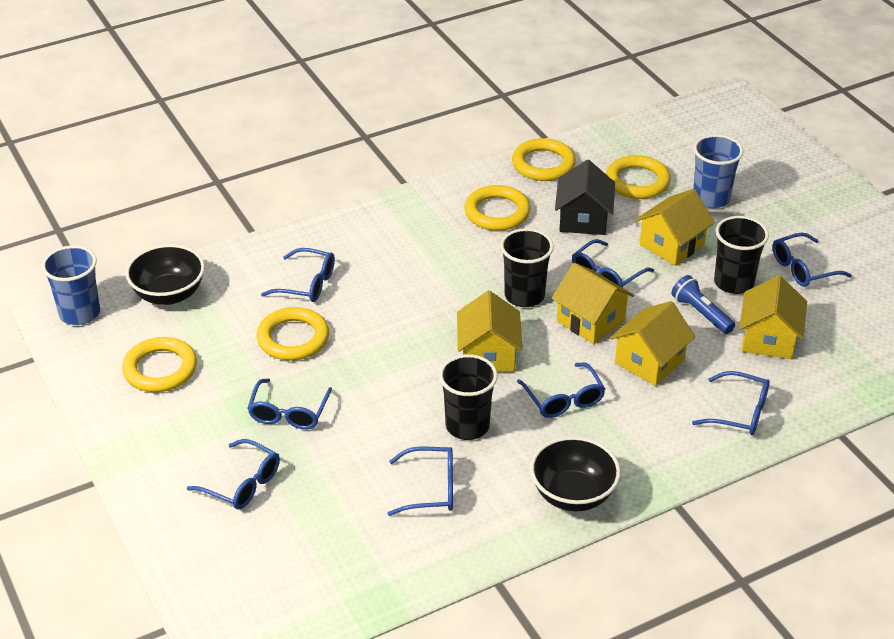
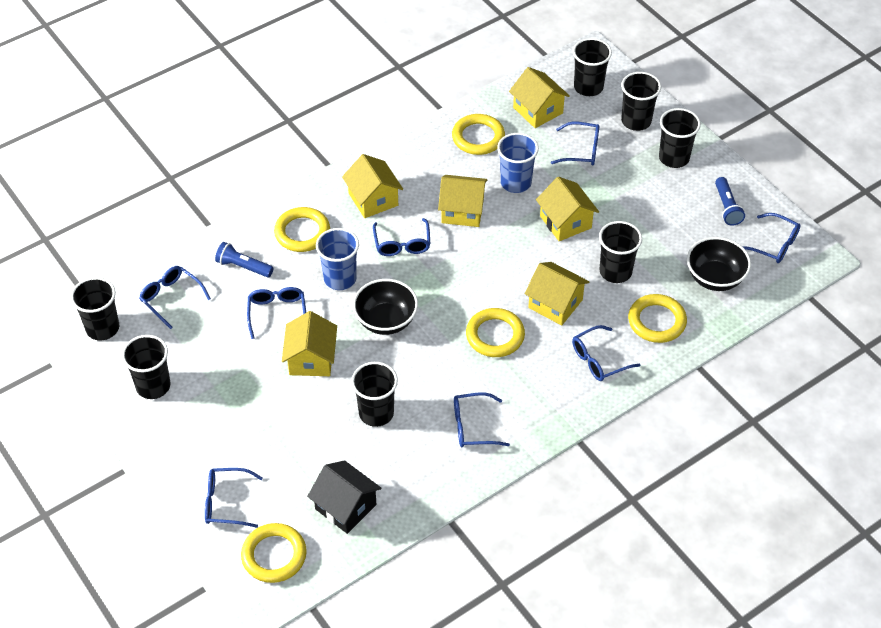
black cup: [439,354,498,440] [500,228,554,307] [714,216,769,294] = 3 -> [71,277,119,340] [122,335,170,399] [351,362,398,427] [573,38,612,96] [599,221,642,283] [621,72,661,131] [659,108,701,168] = 7
blue flashlight: [671,275,735,334] = 1 -> [215,242,274,278] [715,177,745,226] = 2
yellow house: [457,291,522,372] [552,263,634,344] [610,301,696,386] [636,189,715,266] [739,276,807,359] = 5 -> [282,311,337,376] [342,154,403,218] [438,175,488,227] [509,67,570,128] [525,262,589,325] [536,177,599,241] = 6

